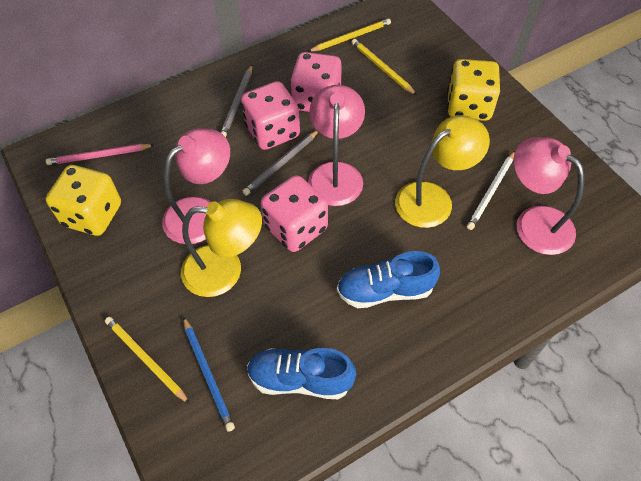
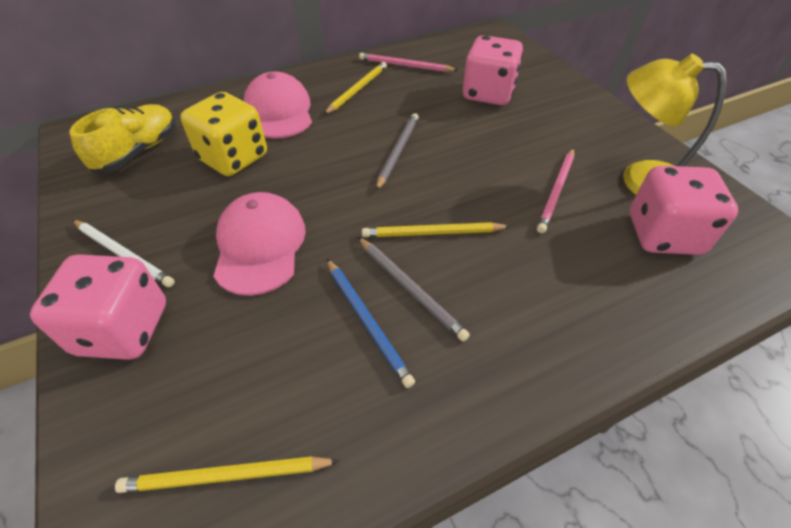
blue shoe: [247,348,356,399] [337,251,440,308] = 2 -> none = 0
pink cap: none = 0 -> [213,192,306,296] [243,71,312,138] = 2
pink lamp: [162,128,230,244] [308,85,365,206] [514,137,584,255] = 3 -> none = 0
pink pencil: [46,144,154,165] = 1 -> [359,53,458,72] [537,148,574,233] = 2
yellow dice: [46,165,121,236] [447,59,500,121] = 2 -> [180,92,267,176] = 1
yellow lamp: [181,199,262,297] [395,115,490,228] = 2 -> [623,54,727,195] = 1
yellow shoe: none = 0 -> [69,104,175,172] = 1

